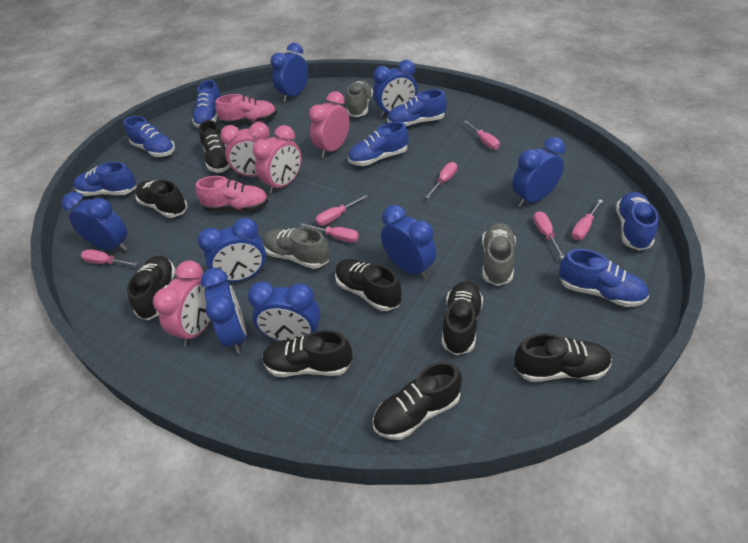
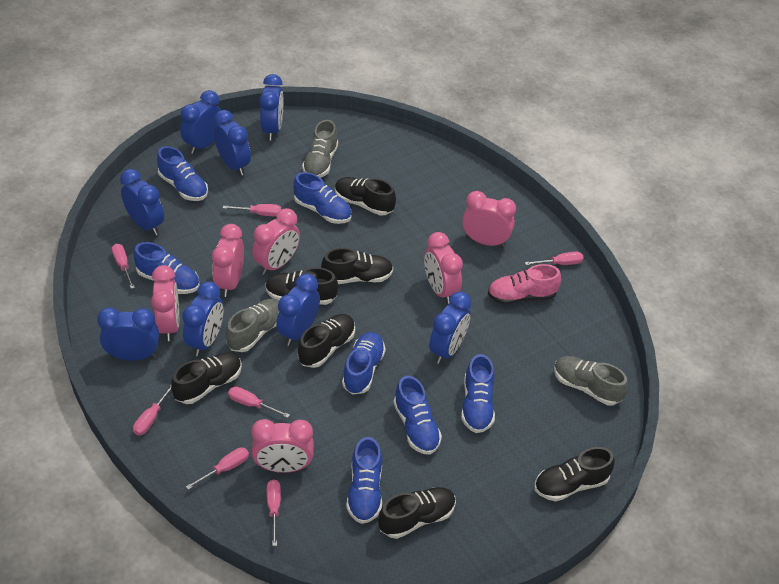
black shoe: [127,256,176,320] [135,180,188,218] [199,120,230,173] [262,330,353,377] [335,259,402,311] [373,361,462,440] [442,281,483,355] [515,333,612,382] = 8 -> [171,352,242,404] [265,267,338,305] [298,314,355,368] [321,248,393,284] [335,177,396,216] [378,487,456,539] [534,447,615,501] = 7
pink clock: [153,260,211,346] [220,122,270,177] [253,125,302,194] [309,91,350,158] = 4 -> [151,265,179,341] [212,224,244,297] [251,419,314,473] [252,208,300,275] [424,232,463,304] [462,191,516,247] = 6
pink shoe: [196,176,269,211] [215,94,277,125] = 2 -> [488,264,561,305] = 1

